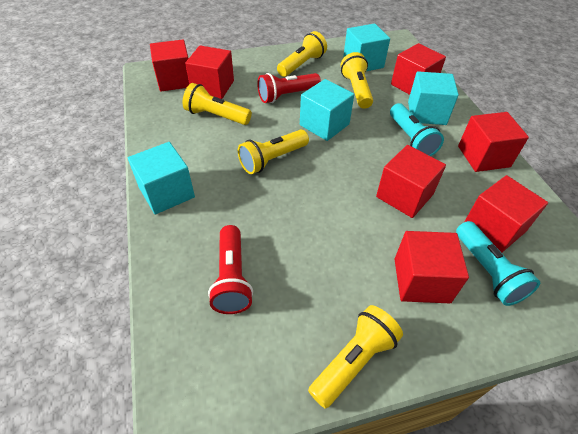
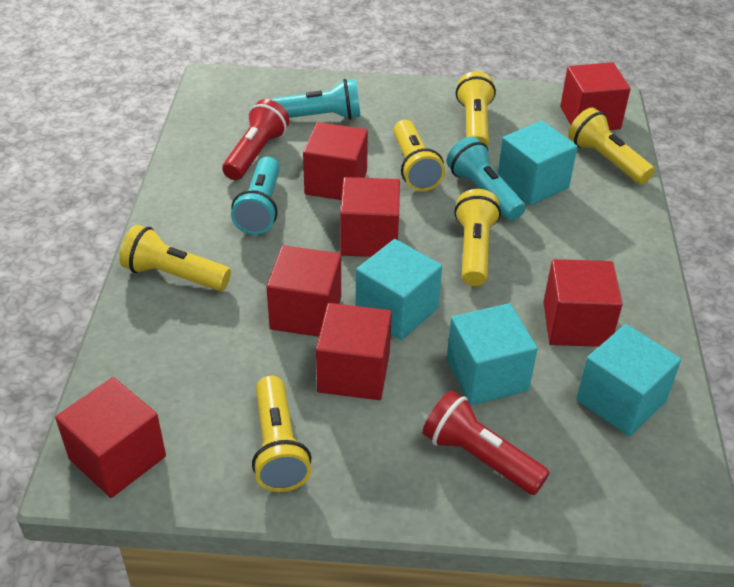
turquoise flashlight: [390,103,444,156] [456,221,540,306] = 2 -> [231,157,280,235] [271,79,361,120] [447,137,526,221] = 3
yellow flashlight: [183,83,252,125] [238,130,309,174] [277,31,327,77] [308,305,403,409] [341,52,373,109] = 5 -> [119,225,231,291] [252,376,311,492] [393,120,445,191] [454,189,501,286] [456,71,496,146] [568,107,655,185] = 6

